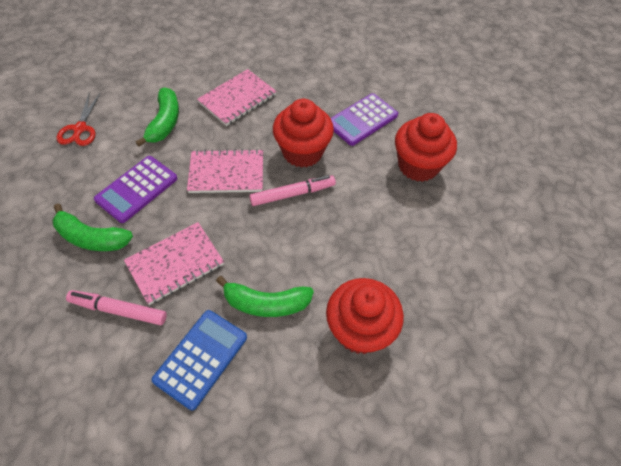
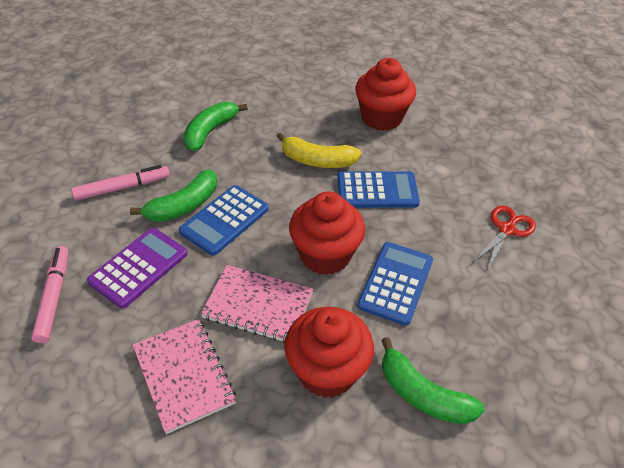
blue calculator: [152,310,247,410] = 1 -> [179,185,269,256] [337,171,420,208] [357,242,433,326] = 3
pink notebook: [124,222,224,305] [187,149,263,193] [197,69,277,126] = 3 -> [133,319,236,434] [201,265,313,344] = 2
purple calculator: [94,156,177,223] [331,93,398,146] = 2 -> [87,228,188,309] = 1
yellow banana: none = 0 -> [277,132,361,168] = 1

